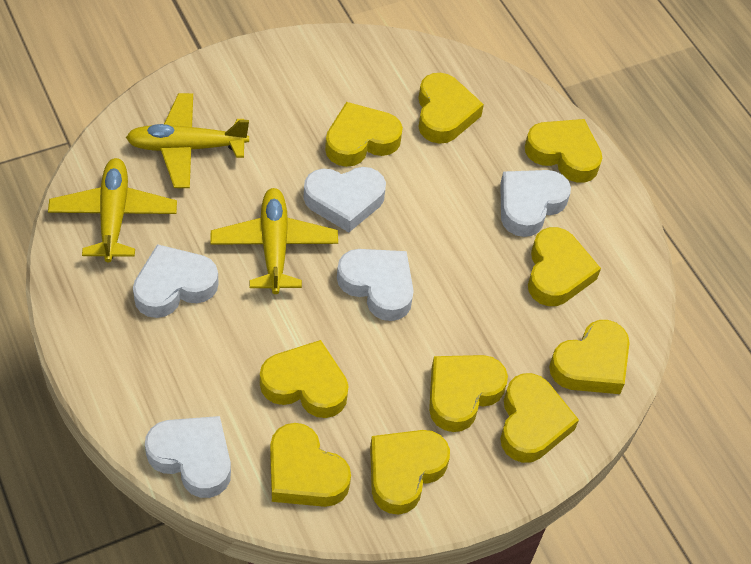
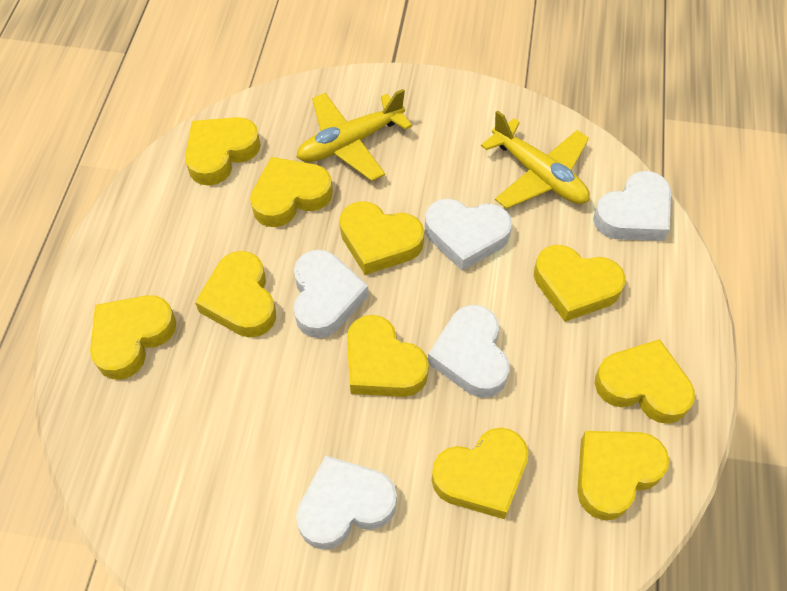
yellow plane: [48,158,177,263] [126,93,249,188] [211,188,338,294] = 3 -> [297,89,412,181] [481,110,590,209] = 2

